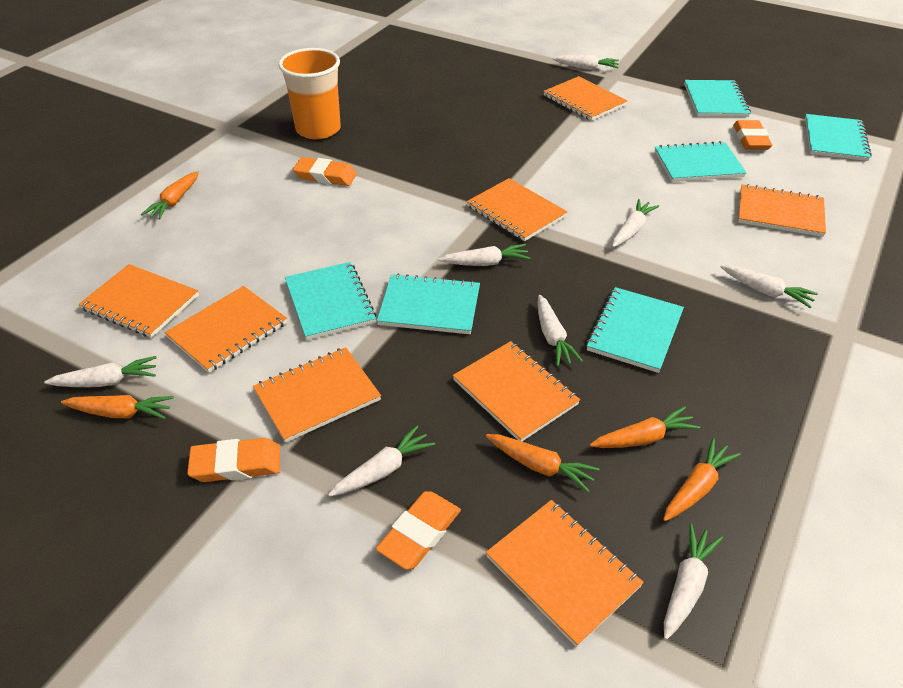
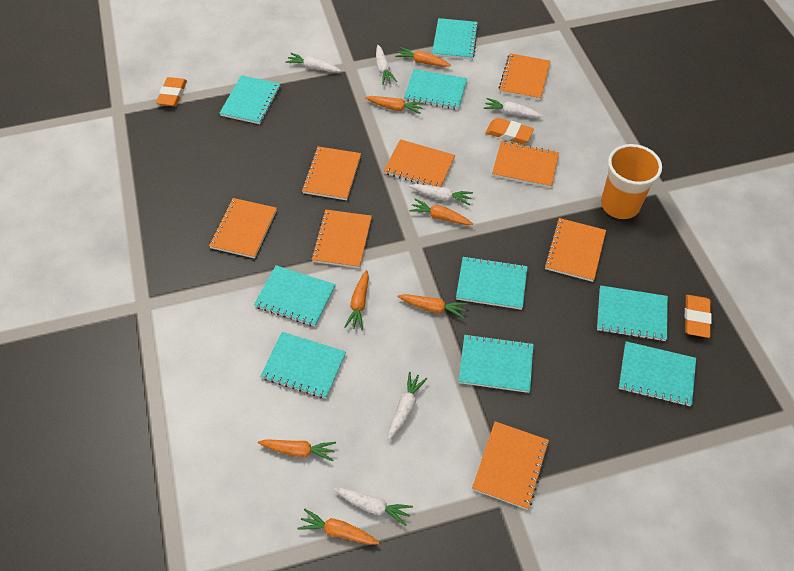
orange carrot: [61,395,174,419] [141,171,199,220] [486,434,599,492] [590,406,700,448] [663,438,741,521] = 5 -> [258,439,336,461] [297,509,380,545] [344,270,369,330] [365,96,424,114] [395,47,451,67] [398,294,468,318] [409,199,473,225] = 7
orange eraser: [187,438,280,482] [293,157,357,186] [376,491,461,570] [733,120,772,150] = 4 -> [156,77,187,106] [486,118,534,144] [685,295,712,338] = 3
turquoise notebook: [285,262,376,340] [377,273,480,334] [586,287,684,373] [654,141,747,182] [684,80,751,117] [805,114,872,161] = 6 -> [219,75,280,124] [254,265,336,327] [260,332,346,399] [404,69,467,110] [432,18,479,60] [456,256,528,310] [459,334,534,393] [597,285,668,342] [619,341,696,406] = 9
white carrot: [44,356,157,387] [328,426,435,497] [438,244,530,266] [538,295,583,367] [553,55,619,70] [612,199,659,247] [664,523,723,640] [720,265,818,308] = 8 -> [285,53,341,72] [334,488,413,526] [376,45,397,85] [388,372,427,440] [409,184,473,205] [484,98,543,118] = 6

